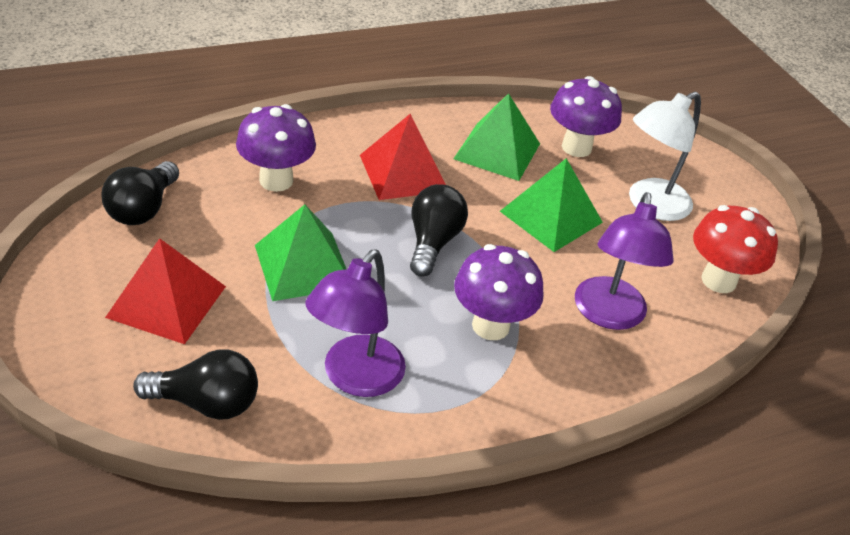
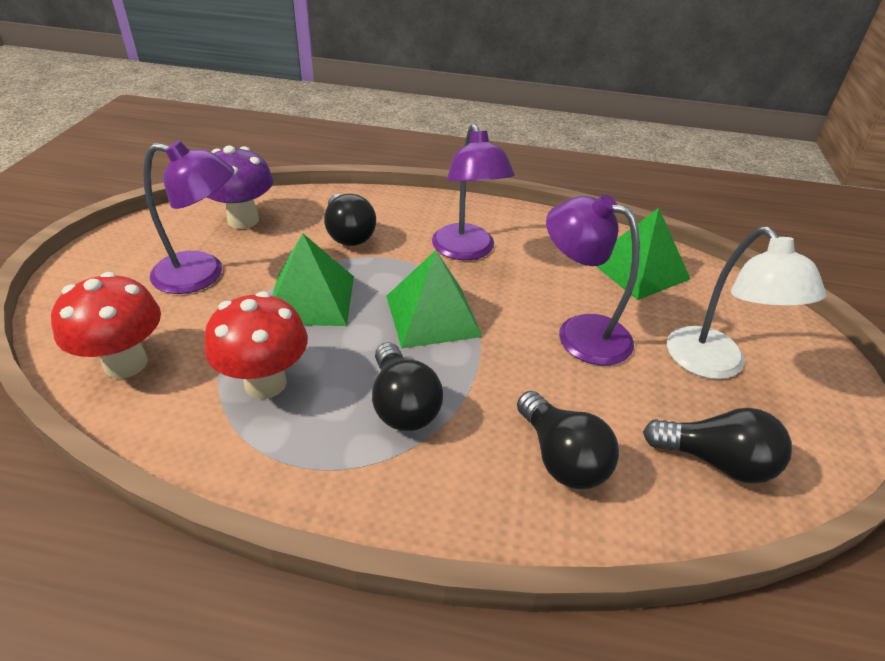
black light bulb: [102,161,179,225] [133,349,258,420] [410,184,468,277] = 3 -> [324,194,376,246] [372,343,443,431] [517,391,619,489] [643,408,792,484] = 4
purple lamp: [305,250,406,397] [575,192,674,330] = 2 -> [143,141,234,294] [432,123,515,260] [546,195,640,365] = 3
purple mushroom: [236,104,316,192] [454,244,544,340] [550,76,622,157] = 3 -> [207,145,273,229] = 1
red mushroom: [693,205,778,293] = 1 -> [51,272,161,379] [204,291,308,399] = 2
red pyramid: [105,238,226,344] [360,114,446,200] = 2 -> none = 0

